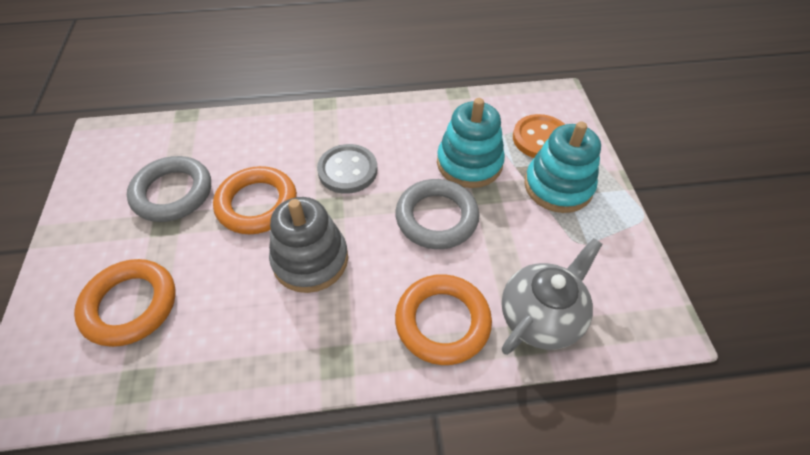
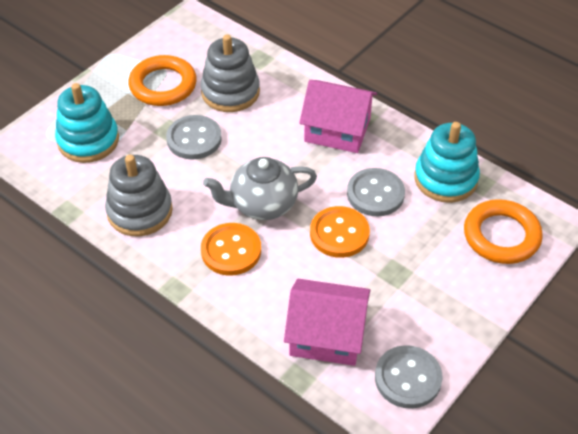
grey button: [317,144,377,194] = 1 -> [166,115,222,160] [347,168,405,216] [375,345,442,409] = 3
grey ring: [127,156,211,222] [395,179,479,249] = 2 -> none = 0
grey stacking toy: [269,197,348,293] = 1 -> [105,155,173,237] [200,35,260,112] = 2
orange button: [513,114,565,158] = 1 -> [201,223,261,276] [310,206,370,258] = 2
orange ring: [74,259,176,347] [213,166,297,234] [395,274,492,365] = 3 -> [128,55,197,106] [464,199,543,264] = 2
pink house: none = 0 -> [284,279,370,366] [299,80,377,153] = 2

